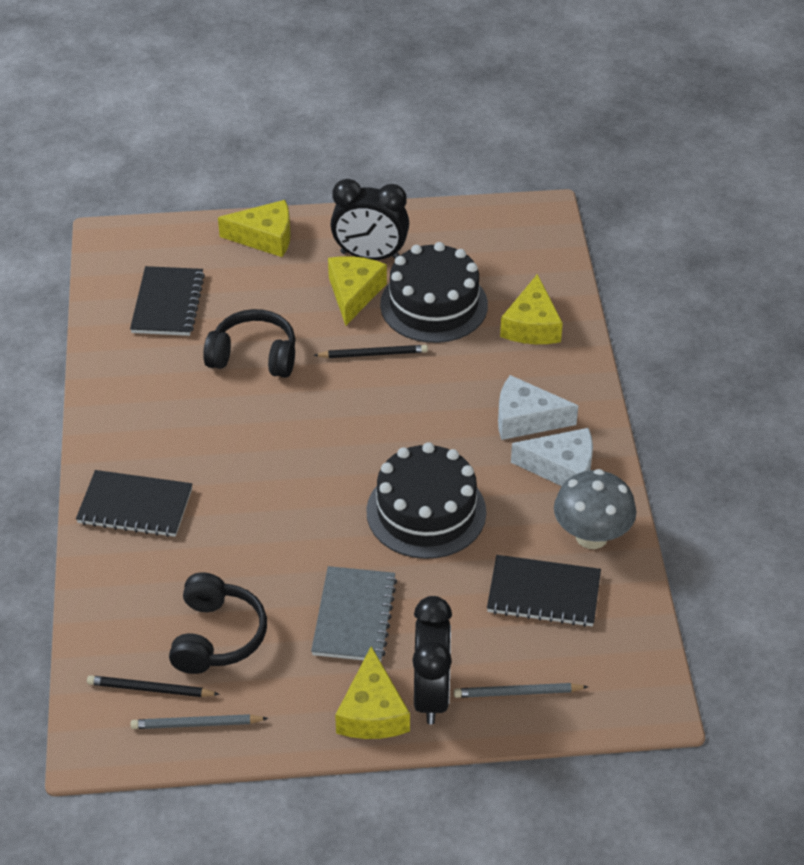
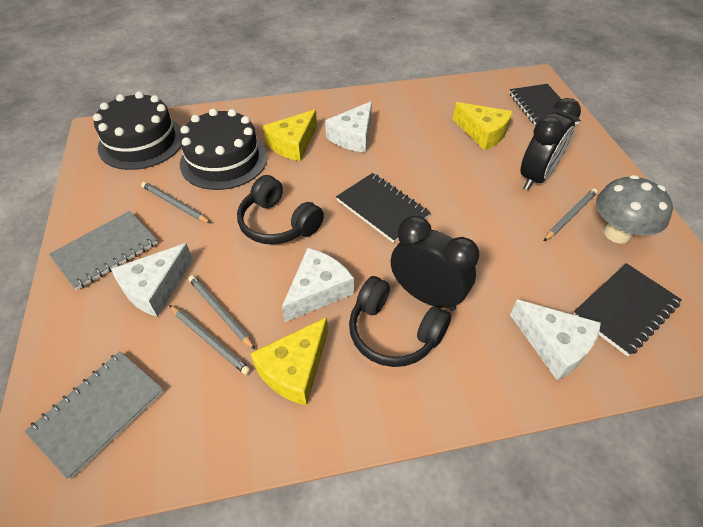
black pencil: [87,675,220,697] [313,345,428,358] = 2 -> none = 0
grey notebook: [311,566,397,662] = 1 -> [24,351,164,480] [49,211,158,290] = 2
grey pencil: [131,714,268,729] [454,683,588,698] = 2 -> [141,182,211,223] [169,305,251,375] [188,275,255,350] [544,188,597,241] = 4
white cheese: [498,375,578,440] [511,428,593,486] = 2 -> [111,243,193,317] [282,248,354,322] [325,101,372,153] [510,299,601,381] = 4
yellow cheese: [218,200,291,257] [328,256,387,326] [335,646,410,739] [500,274,563,344] = 4 -> [250,317,328,406] [263,110,317,161] [453,102,513,150] = 3

